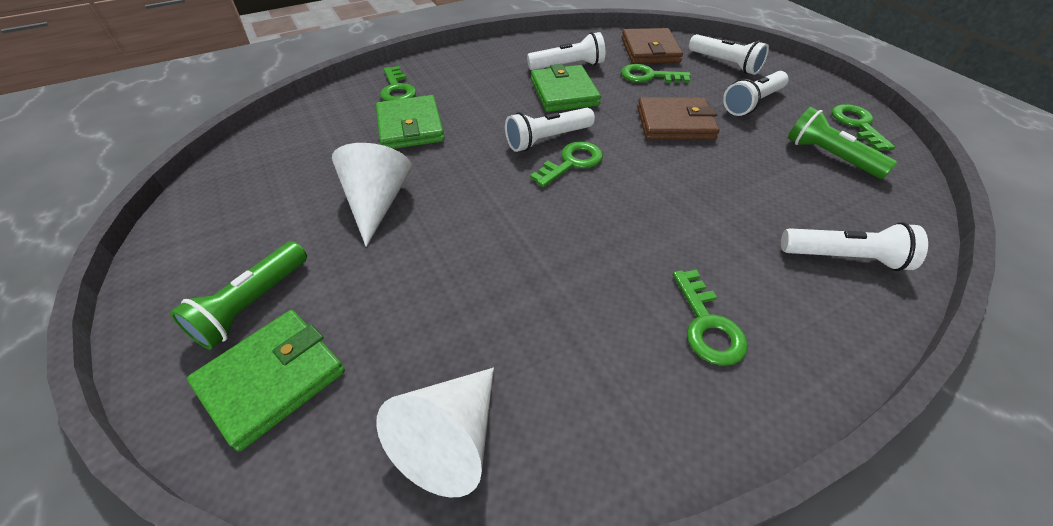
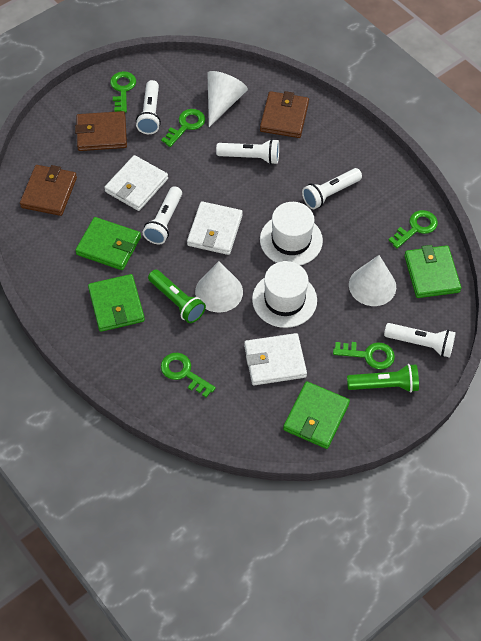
brown wallet: [621,28,683,64] [637,97,720,140] = 2 -> [20,165,77,216] [75,111,127,151] [260,91,309,138] = 3
green wallet: [187,310,345,451] [376,95,445,149] [531,64,601,112] = 3 -> [75,217,141,270] [88,274,145,332] [283,381,350,449] [404,245,461,298] = 4
white cone: [332,143,412,247] [376,368,494,497] = 2 -> [195,261,243,313] [207,71,248,127] [349,255,396,306] = 3
white hat: none = 0 -> [252,261,317,328] [260,202,323,265] = 2
white wallet: none = 0 -> [104,155,168,211] [187,201,243,255] [244,333,307,385] = 3

